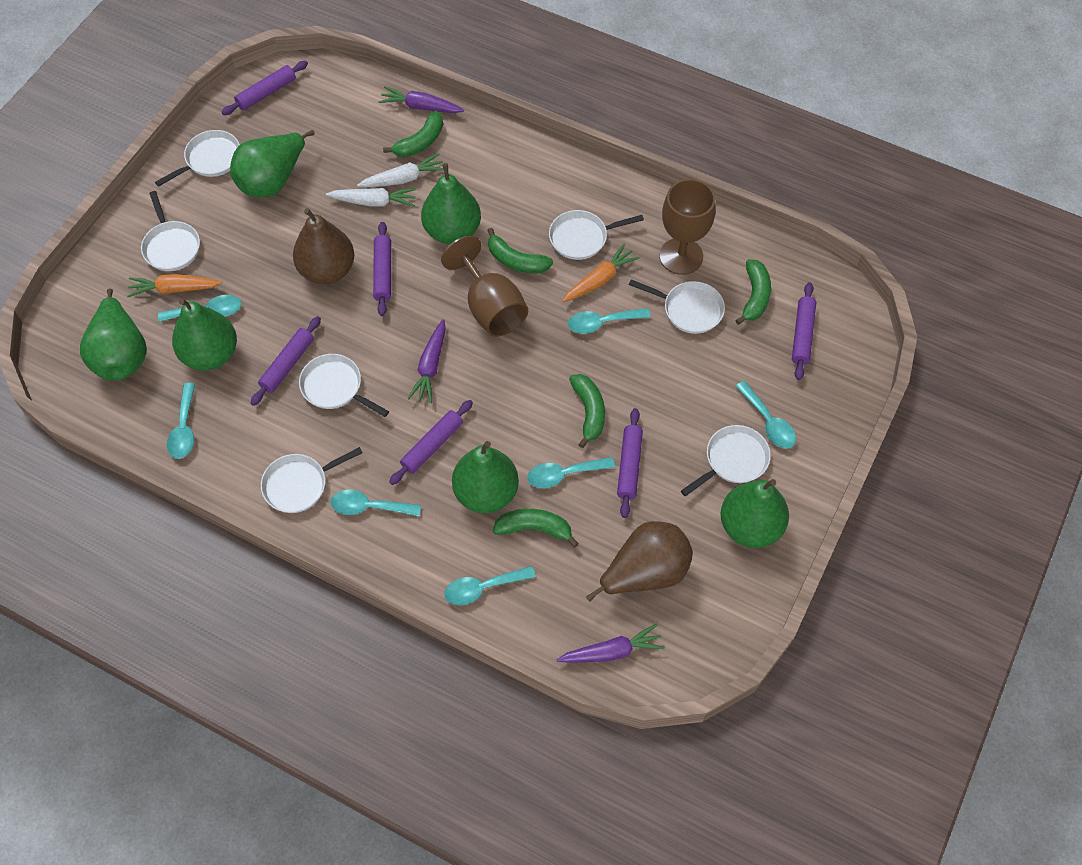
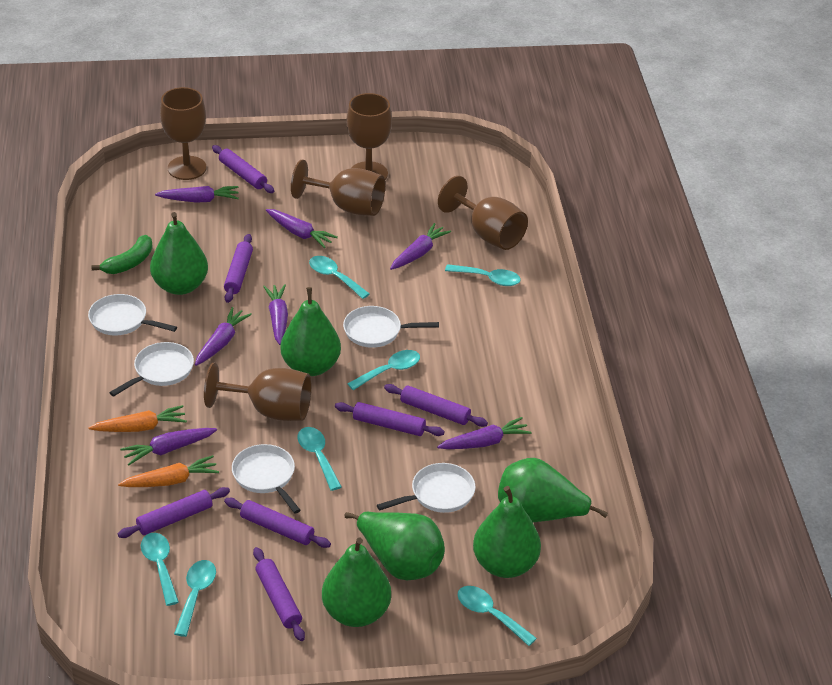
brown goblet: [441,236,528,337] [660,179,716,275] = 2 -> [160,87,206,180] [204,363,311,421] [291,160,385,216] [347,93,392,180] [438,176,528,250] = 5
brown pear: [293,208,355,284] [586,521,693,602] = 2 -> none = 0
green banana: [383,110,443,157] [487,228,553,274] [493,509,579,547] [569,374,605,448] [735,259,771,325] = 5 -> [91,235,153,274] = 1
purple carrot: [379,86,464,113] [408,319,446,403] [556,624,665,663] = 3 -> [120,428,217,465] [155,186,239,203] [195,307,252,366] [263,284,288,345] [266,209,338,248] [390,223,451,270] [437,417,532,449] = 7
purple rolling pin: [221,61,308,115] [251,316,321,406] [373,222,391,316] [389,400,473,485] [617,408,643,518] [792,282,816,380] = 6 -> [118,487,230,538] [212,145,274,193] [224,234,253,303] [224,498,331,548] [253,547,305,641] [335,402,445,436] [384,384,488,427] = 7
white carrot: [326,188,416,207] [357,153,444,187] = 2 -> none = 0
white pan: [141,191,200,271] [155,130,240,187] [261,447,363,513] [299,354,389,417] [549,210,644,260] [629,279,725,334] [681,425,771,496] = 7 -> [88,294,177,335] [109,342,194,397] [232,444,301,514] [343,306,439,348] [377,463,476,513] = 5

